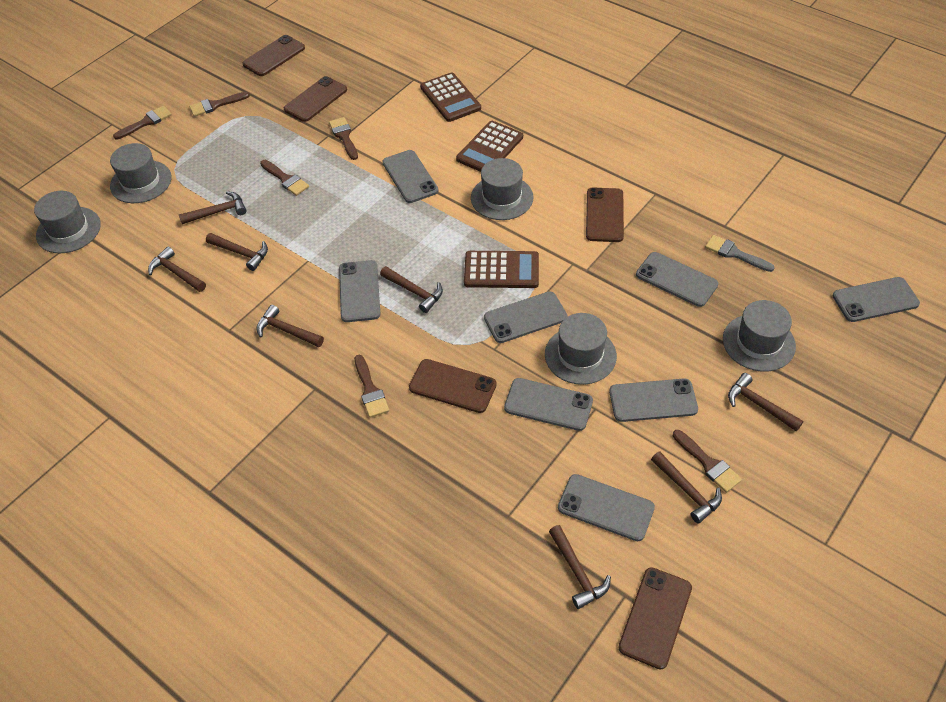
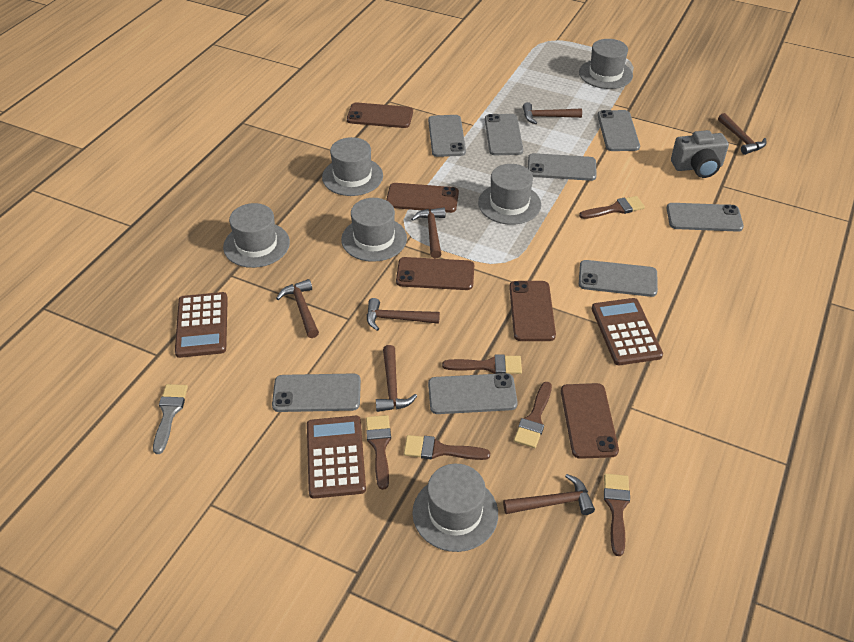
brown hammer: [148,247,206,292] [179,191,247,224] [206,233,268,271] [256,305,324,347] [380,266,443,313] [549,525,611,609] [651,451,722,524] [728,373,803,432] = 8 -> [276,279,319,338] [367,298,440,331] [376,345,417,412] [411,208,445,258] [503,474,595,515] [523,102,582,124] [718,113,766,155] = 7
grey camera: none = 0 -> [671,130,729,178] = 1
grey hat: [34,191,101,253] [110,143,172,203] [471,158,534,220] [545,313,617,385] [723,300,796,372] = 5 -> [223,203,290,268] [322,137,383,196] [341,198,407,262] [412,464,498,552] [478,164,541,225] [579,39,633,89] = 6

